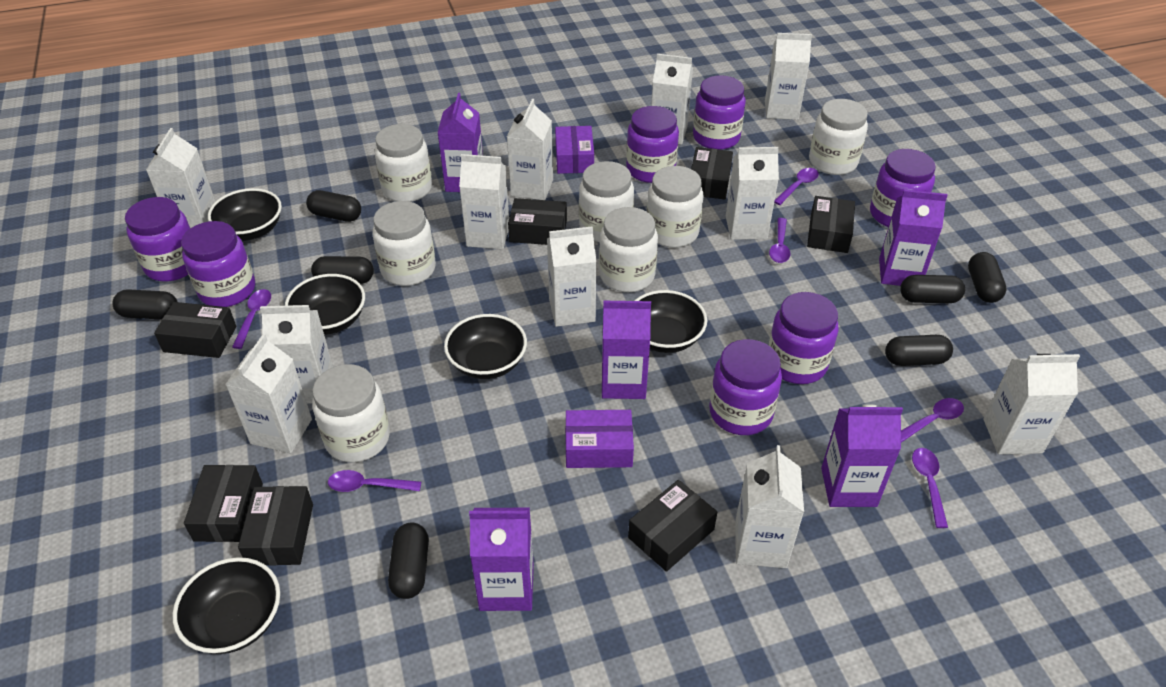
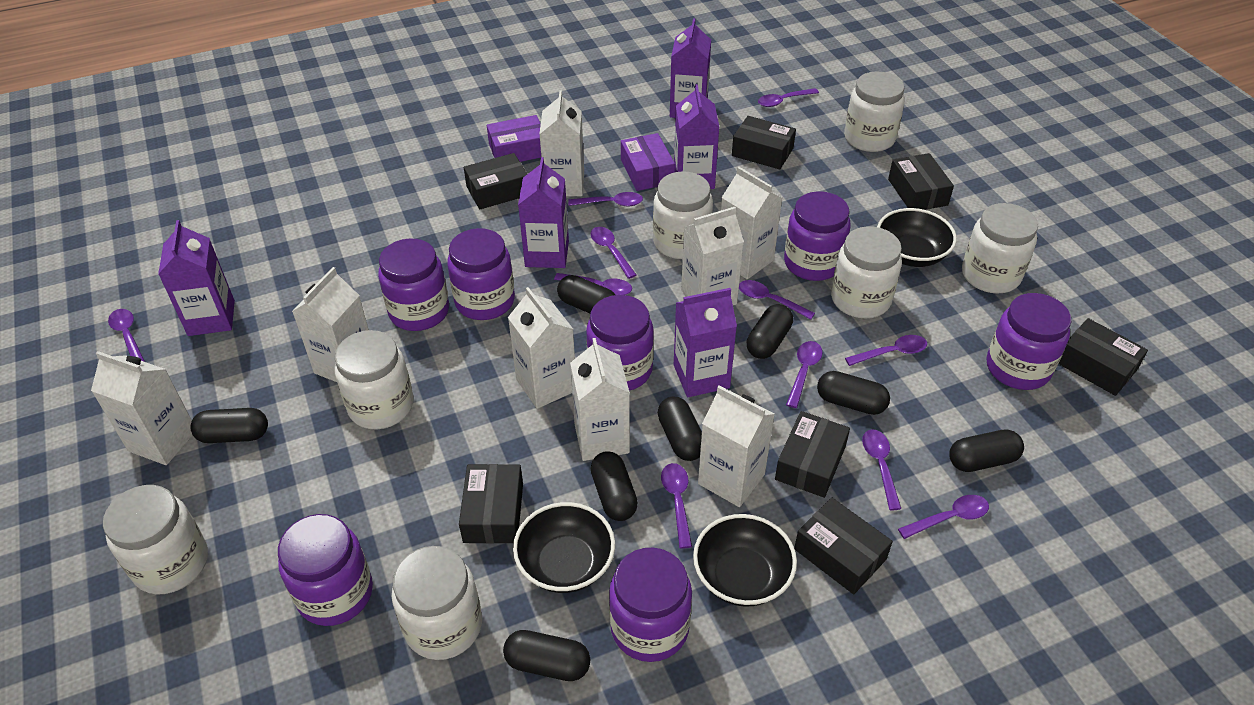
black bowl: [172,557,280,654] [208,188,282,241] [285,274,365,335] [444,314,527,379] [634,290,707,353] = 5 -> [513,502,615,593] [693,514,797,607] [877,208,957,267] = 3
black capsule: [112,289,178,320] [306,190,361,222] [311,256,374,284] [388,523,429,599] [885,335,953,366] [900,275,965,303] [968,252,1007,303] = 7 -> [190,408,268,443] [503,630,590,681] [557,275,615,313] [591,451,638,521] [658,396,702,461] [747,304,793,359] [817,371,890,415] [949,429,1024,472] = 8
purple spoon: [232,289,271,349] [328,470,421,492] [769,218,791,263] [774,168,819,205] [901,398,964,443] [912,448,948,528] = 6 -> [108,309,145,362] [554,273,632,295] [568,192,643,206] [591,227,636,279] [661,463,692,548] [739,280,815,320] [758,88,819,107] [786,341,823,408] [845,335,927,366] [862,429,901,510] [898,495,989,539] = 11
white carton: [146,128,215,228] [225,334,312,453] [260,305,333,404] [459,154,509,249] [507,99,553,200] [547,226,597,327] [651,54,693,145] [726,147,779,240] [735,445,804,568] [765,33,812,120] [983,354,1080,454] = 11 -> [91,351,193,465] [292,267,369,382] [508,287,575,409] [540,90,584,196] [570,338,630,461] [681,207,744,305] [698,386,775,507] [721,167,782,280] = 8

